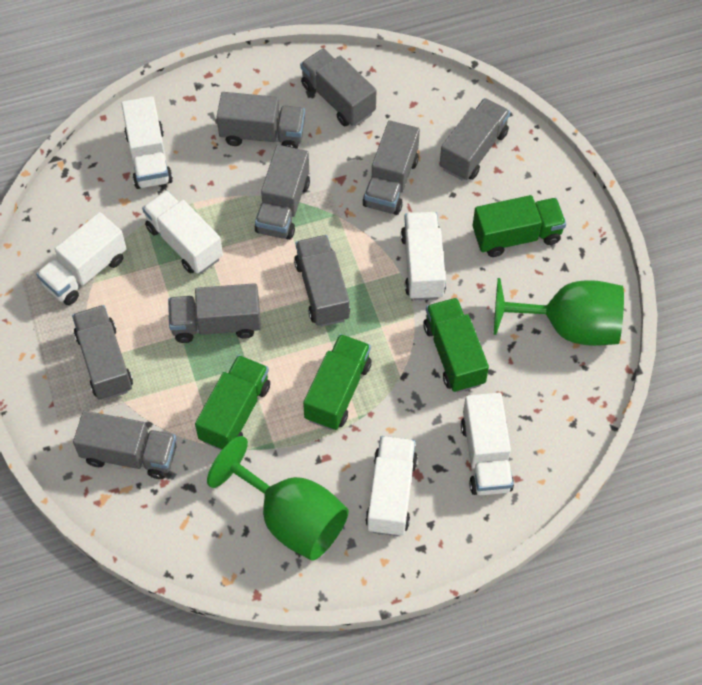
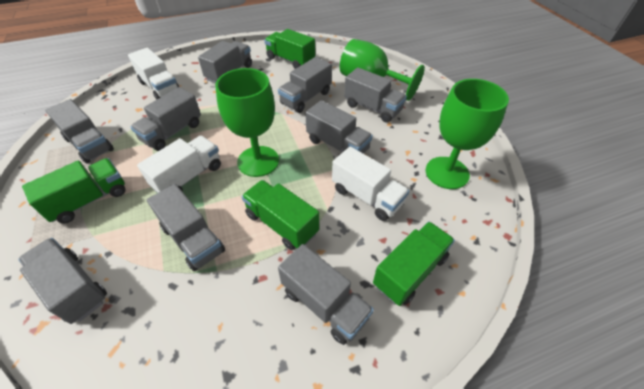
green goblet: [207,436,349,561] [494,278,624,346] = 2 -> [215,68,279,177] [340,39,425,101] [426,79,509,189] = 3
white truck: [36,212,126,305] [121,96,173,189] [142,190,223,273] [365,436,418,536] [401,212,446,300] [461,393,514,495] = 6 -> [128,48,180,99] [137,136,221,193] [332,147,409,221] = 3

